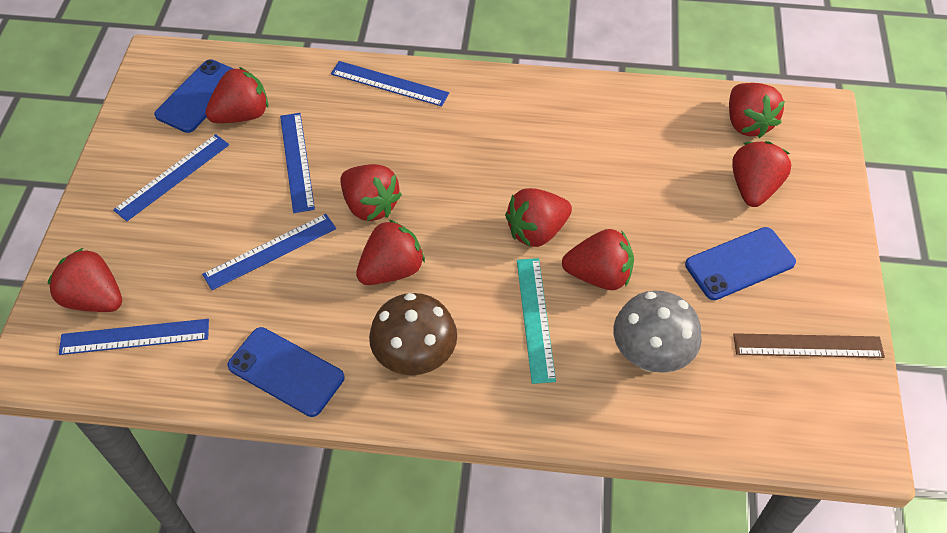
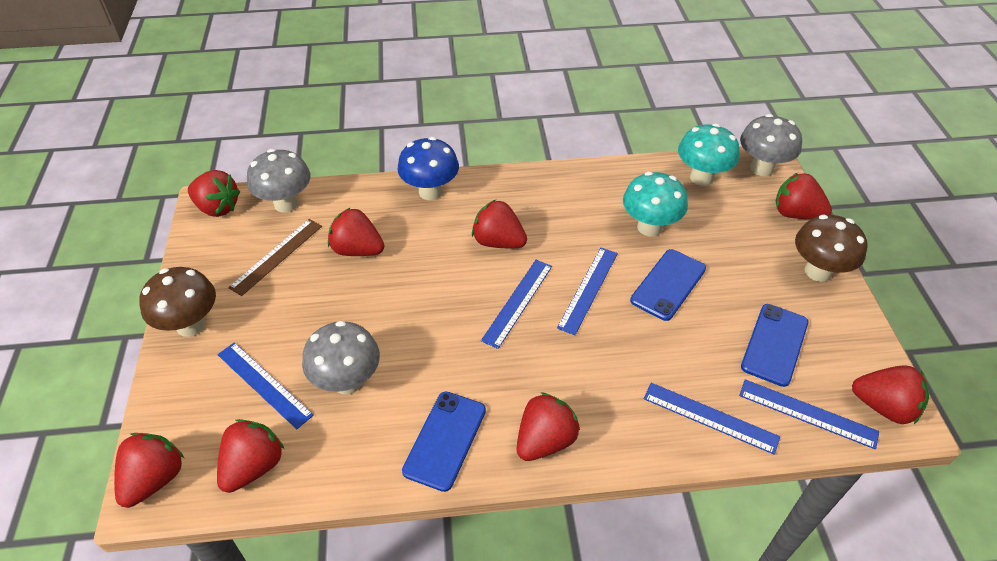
blue mushroom: none = 0 -> [397,137,459,200] = 1
brown mushroom: [369,293,457,375] = 1 -> [139,267,216,337] [795,215,868,282] = 2
grey mushroom: [613,291,702,373] = 1 -> [247,149,311,213] [302,321,380,395] [740,114,802,176] = 3
turquoise mushroom: none = 0 -> [623,172,688,236] [678,123,740,186] = 2
turquoise ruler: [517,258,556,384] = 1 -> none = 0

